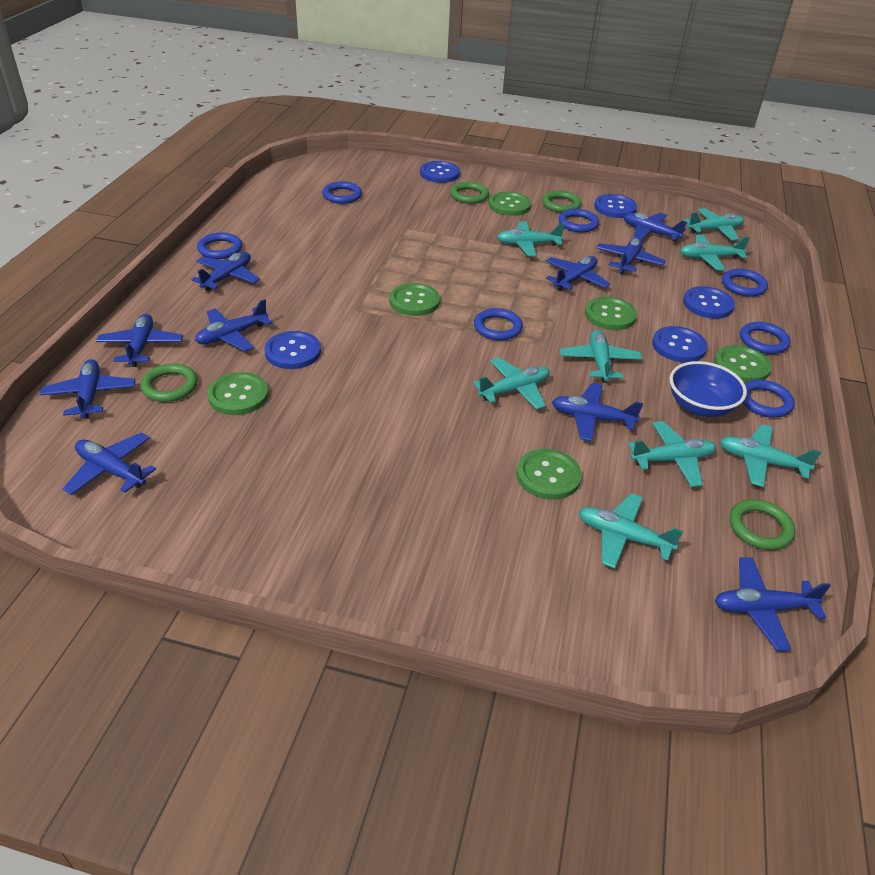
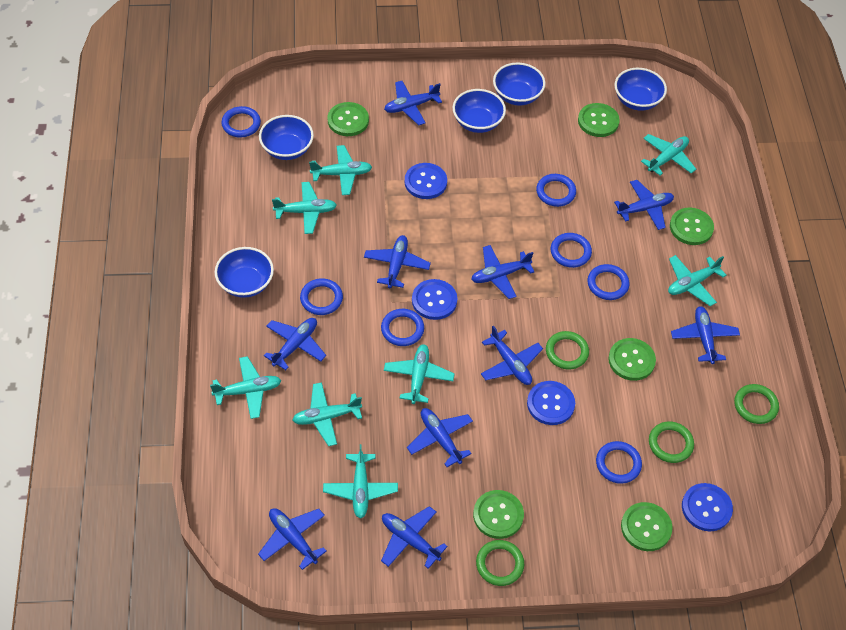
blue bowl: [669,361,747,417] = 1 -> [215,247,274,298] [259,115,314,160] [453,89,506,133] [493,63,545,105] [614,68,667,111] = 5
blue button: [265,331,321,369] [420,161,460,183] [594,194,637,218] [652,326,708,363] [683,286,735,319] = 5 -> [405,163,447,199] [412,279,457,320] [527,381,575,425] [682,483,733,531] = 4

